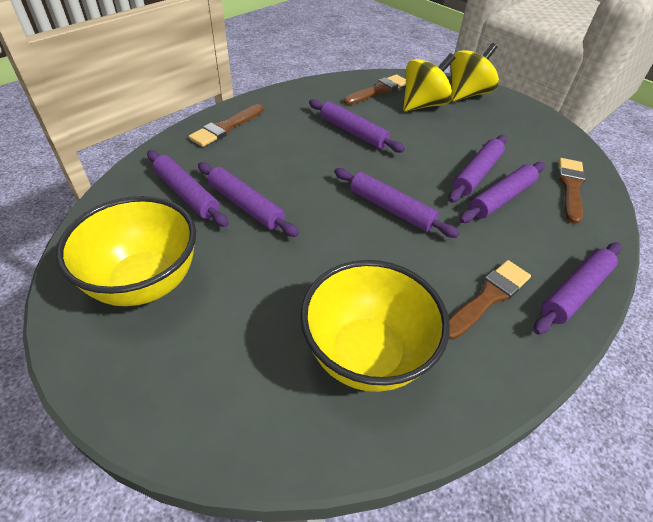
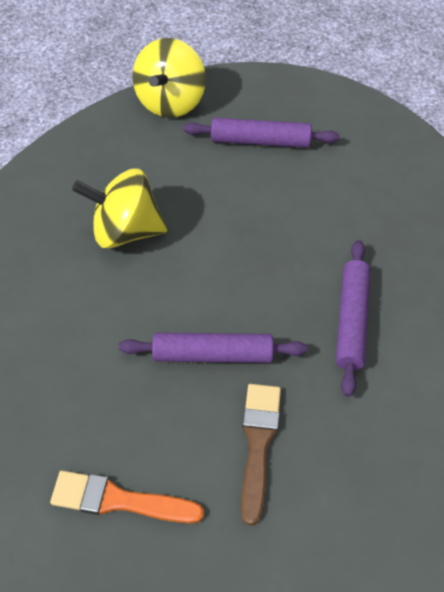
brown brush: [189,104,264,147] [344,74,406,105] [449,260,531,340] [558,158,586,224] = 4 -> [241,384,281,525] = 1
orange brush: none = 0 -> [50,470,204,524] = 1
purple rolling pin: [147,150,229,227] [198,162,299,237] [309,99,405,153] [334,168,459,238] [448,135,507,203] [459,162,545,223] [533,242,622,335] = 7 -> [119,332,307,363] [183,118,340,148] [336,240,371,397] = 3
yellow bowl: [56,196,196,306] [300,260,450,392] = 2 -> none = 0

